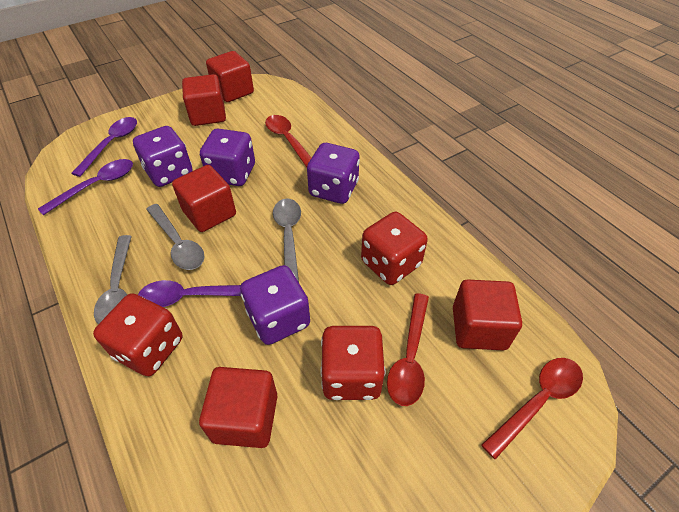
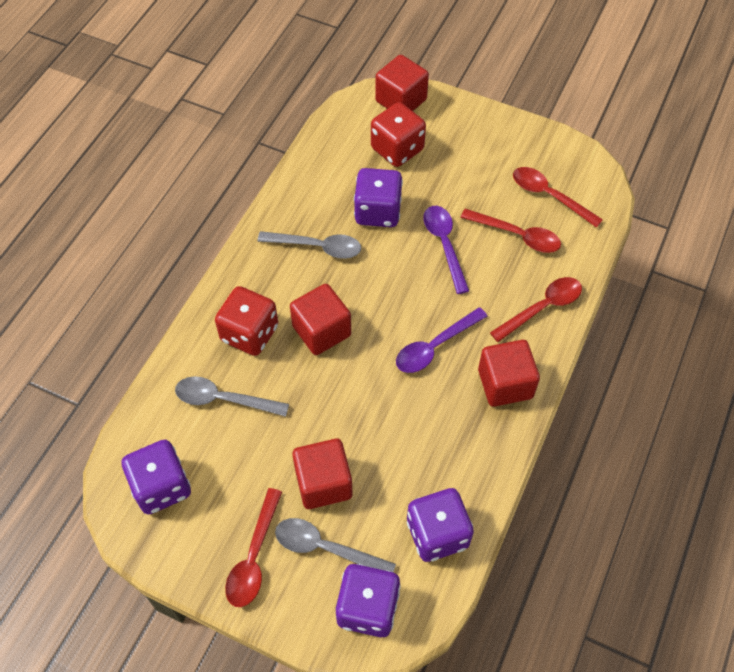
purple spoon: [38,159,133,215] [71,117,137,177] [138,280,241,307] = 3 -> [396,307,488,373] [423,206,469,294] = 2
red cube: [172,165,236,232] [182,74,226,126] [199,367,277,448] [206,51,254,102] [453,279,522,350] = 5 -> [290,284,351,355] [292,439,352,509] [375,55,429,111] [478,340,540,407] = 4
red dice: [93,293,182,377] [320,326,385,400] [361,212,428,285] = 3 -> [215,286,278,356] [371,102,426,167] = 2
red spoon: [265,115,311,168] [387,293,429,406] [481,358,583,460] = 3 -> [225,488,282,607] [460,209,561,253] [490,277,582,342] [513,167,603,228] = 4

